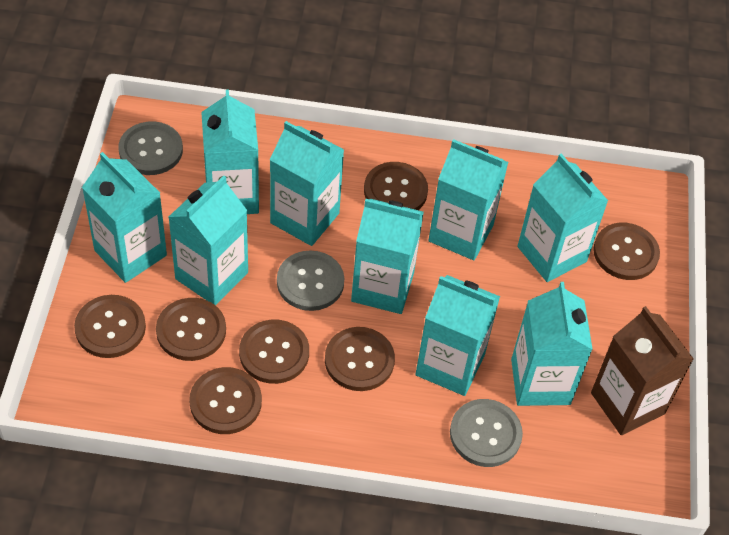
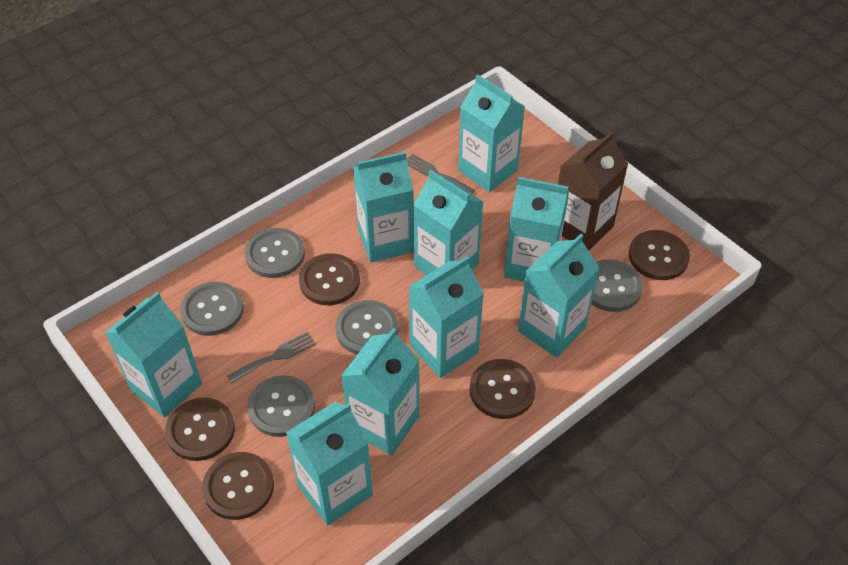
brown button: [74,295,146,358] [156,298,226,361] [189,367,262,434] [239,320,309,384] [325,327,395,391] [364,162,428,210] [593,223,660,280] = 7 -> [165,398,235,461] [202,452,274,520] [299,253,360,305] [470,359,536,419] [629,230,690,280] = 5
grey button: [118,122,183,175] [277,251,344,311] [450,399,523,467] = 3 -> [180,282,244,336] [244,228,305,278] [247,375,315,437] [335,300,399,354] [591,259,643,312] = 5
grey fork: none = 0 -> [227,332,316,384] [407,154,475,194] = 2

